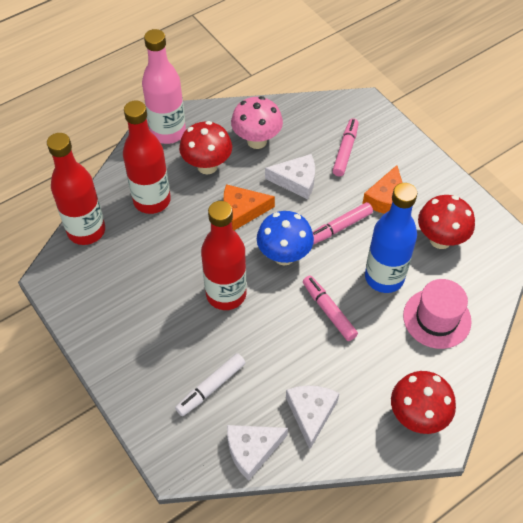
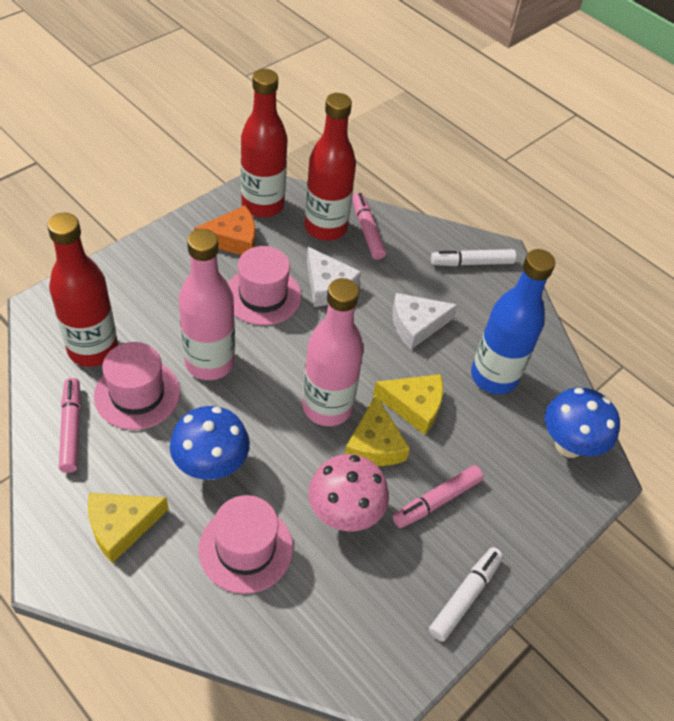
blue mushroom: [257,211,314,266] = 1 -> [170,406,250,480] [545,388,620,458] = 2
orange cheese: [224,184,275,230] [362,165,402,214] = 2 -> [194,205,255,255] = 1
pink bottle: [142,29,186,144] = 1 -> [178,229,235,380] [302,278,364,426] = 2
pink hat: [403,279,472,349] = 1 -> [94,342,180,430] [199,495,293,594] [228,246,301,325] = 3
red mushroom: [179,121,232,174] [391,371,456,434] [418,195,475,249] = 3 -> none = 0
white cheese: [227,425,288,481] [265,154,315,199] [286,385,339,449] = 3 -> [307,247,361,307] [392,293,458,349] = 2
white marker: [175,353,246,416] = 1 -> [429,547,503,642] [431,249,516,266] = 2
yellow cheese: none = 0 -> [88,493,169,563] [345,394,410,466] [373,374,443,435] = 3

